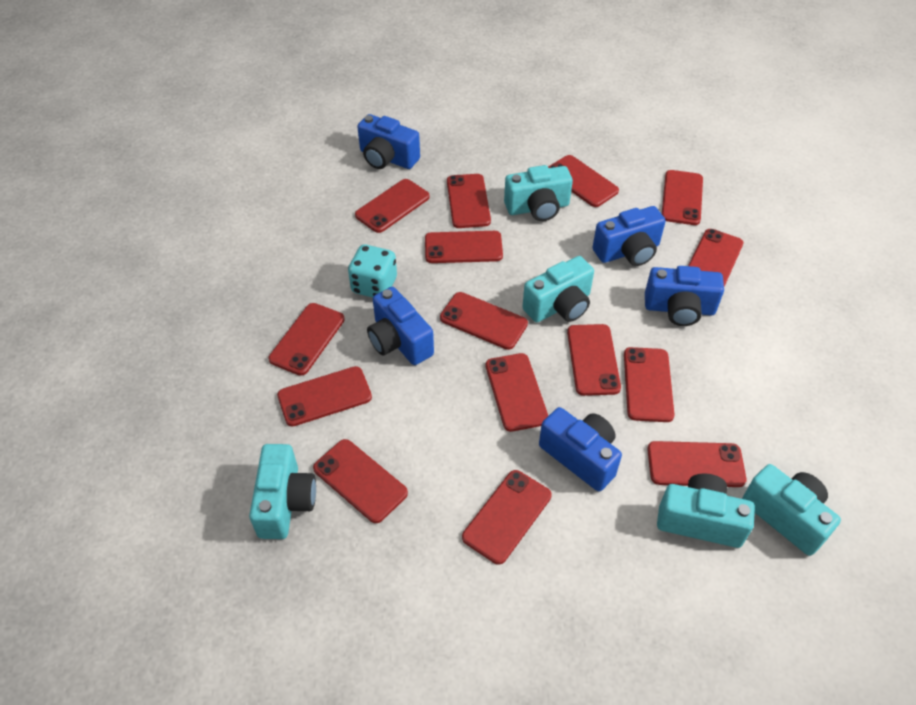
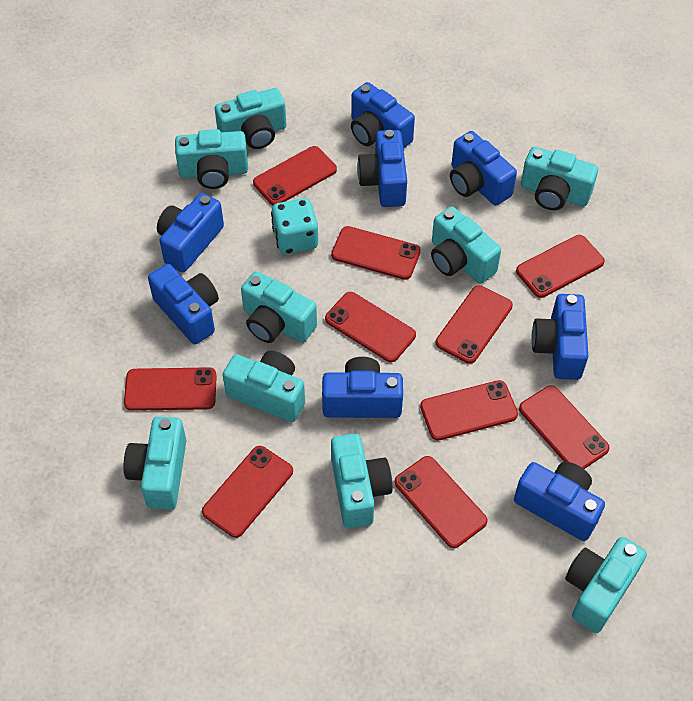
blue camera: [357,114,420,169] [367,287,434,365] [539,407,622,492] [593,206,666,266] [645,266,724,326] = 5 -> [148,264,219,344] [157,193,224,272] [322,357,403,418] [351,82,415,149] [357,130,407,207] [450,131,517,206] [514,462,605,541] [531,294,588,380] = 8
red phone: [269,303,345,376] [277,366,372,427] [313,439,408,523] [355,179,430,233] [425,231,503,263] [440,292,528,350] [447,174,491,228] [462,470,551,564] [486,353,548,432] [548,155,619,207] [567,324,621,396] [624,347,674,422] [647,441,746,487] [662,170,703,225] [688,229,744,287] = 15 -> [124,367,217,411] [202,446,293,538] [253,146,337,205] [325,292,416,362] [331,226,421,280] [395,456,488,548] [420,380,518,441] [436,285,513,364] [516,235,605,298] [519,385,610,469] = 10
turquoise camera: [249,444,316,539] [504,165,573,221] [522,256,594,322] [657,474,755,548] [742,464,841,556] = 5 -> [124,417,187,509] [175,129,248,189] [215,88,287,149] [223,351,305,422] [241,271,317,343] [331,434,392,528] [431,206,501,284] [521,146,598,210] [565,537,647,633] = 9

